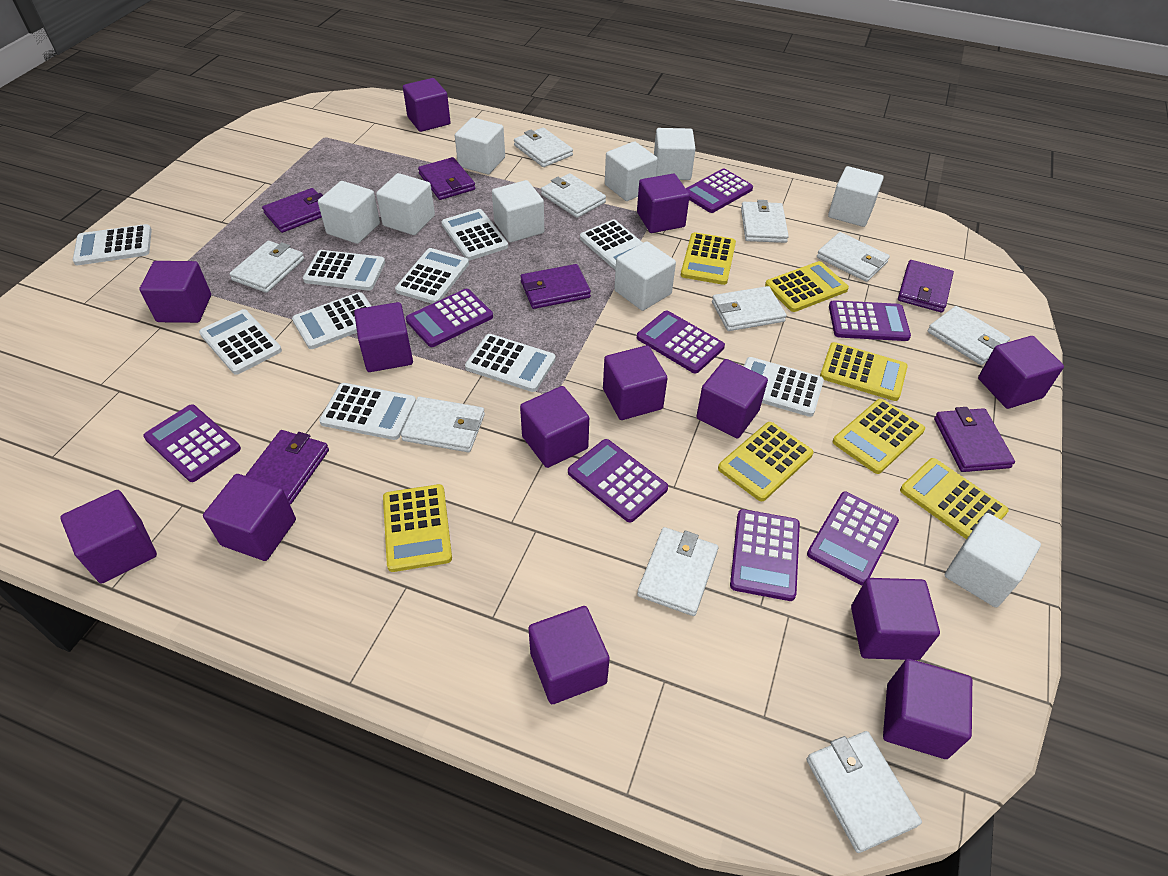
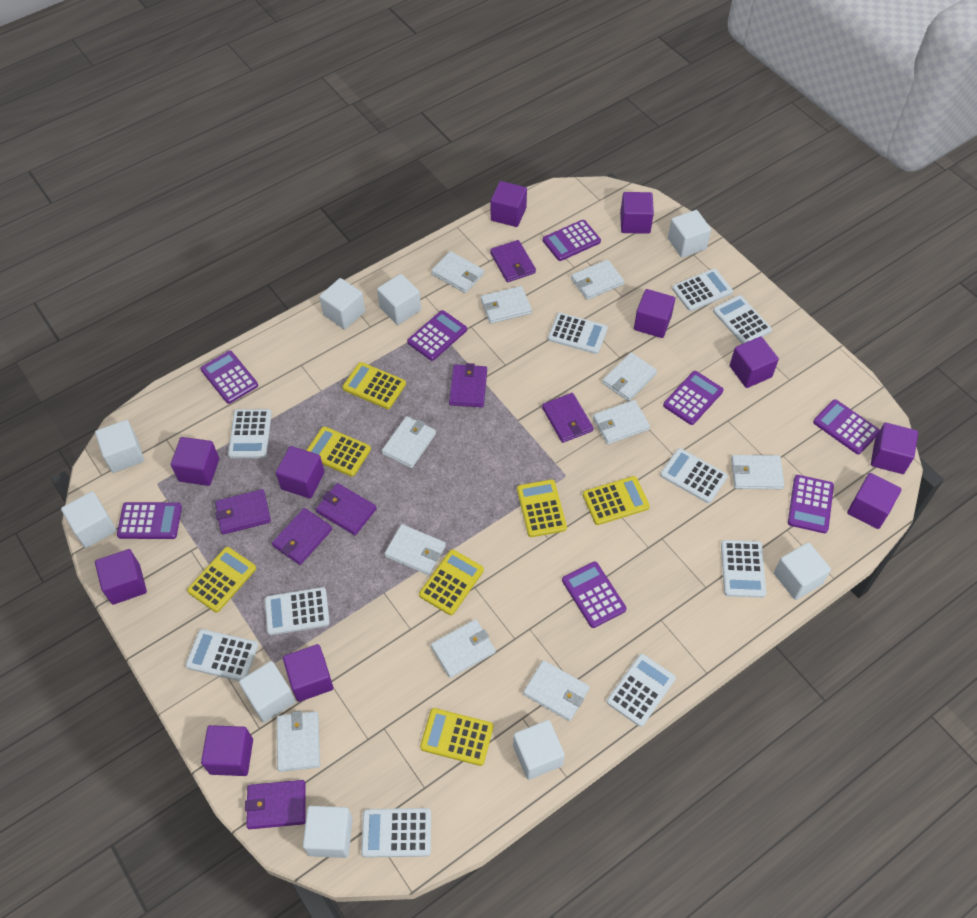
purple cube: [60,490,157,584] [139,261,211,323] [203,474,296,561] [354,302,413,372] [403,78,451,132] [520,386,589,468] [528,606,610,704] [603,345,667,420] [637,174,690,233] [696,359,768,439] [851,578,940,660] [883,659,972,759] [978,336,1064,409] = 13 -> [95,549,147,605] [171,437,219,486] [201,725,253,776] [276,446,324,499] [283,644,333,702] [491,181,527,227] [620,192,654,234] [634,289,675,338] [729,337,779,388] [847,473,901,529] [871,423,918,474] = 11
purple wallet: [245,430,329,505] [262,188,323,233] [418,157,475,200] [521,264,591,309] [898,260,954,313] [934,407,1015,472] = 6 -> [215,489,271,535] [245,780,306,829] [272,508,332,565] [316,483,377,535] [449,363,487,407] [490,240,536,282] [542,393,594,443] = 7
white wallet: [229,241,304,293] [401,397,485,452] [514,128,573,167] [541,173,606,218] [637,527,718,616] [712,286,787,331] [741,200,789,243] [806,731,922,853] [817,232,890,282] [927,306,1010,365] = 10 -> [277,711,320,772] [382,416,436,468] [384,524,446,575] [431,251,484,293] [431,619,495,678] [481,286,532,324] [523,660,589,721] [571,259,624,300] [593,400,650,444] [602,353,657,401] [731,455,785,489] = 11

